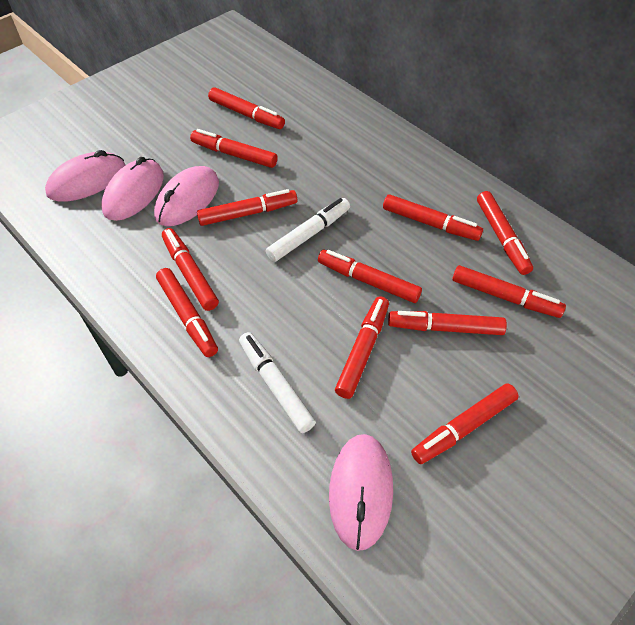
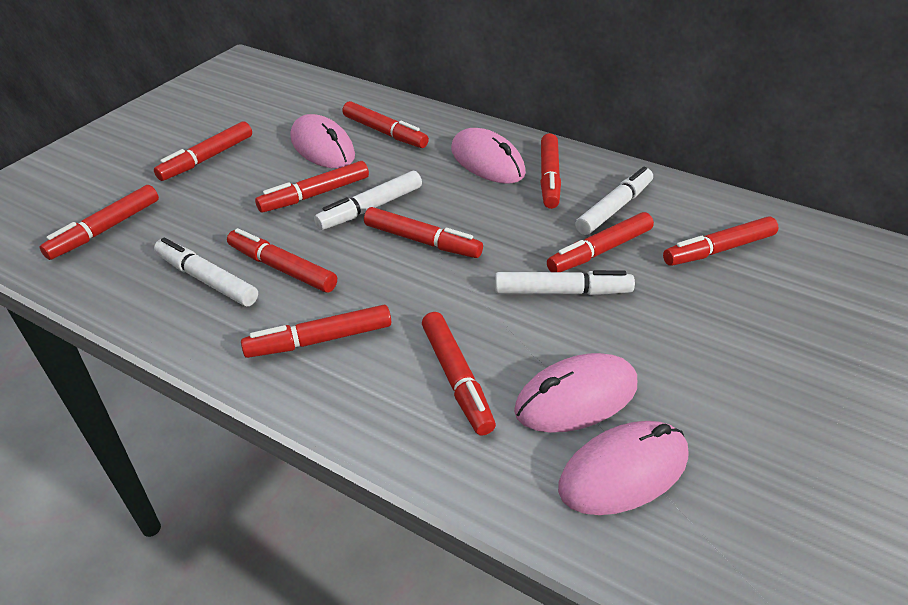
red marker: [156,268,218,357] [162,228,219,311] [190,129,278,168] [197,189,298,226] [208,87,285,129] [318,250,422,303] [335,296,389,399] [383,194,483,241] [388,311,507,335] [411,384,519,464] [452,265,566,318] [477,191,533,275] = 12 -> [40,185,159,260] [154,121,252,181] [227,228,337,293] [241,305,391,358] [255,161,369,213] [343,101,429,148] [364,207,483,258] [422,312,496,436] [540,133,561,209] [547,212,654,272] [663,217,779,266] = 11
white marker: [239,332,316,433] [266,198,350,262] = 2 -> [154,238,258,306] [314,171,422,230] [495,270,635,295] [575,167,653,235] = 4

